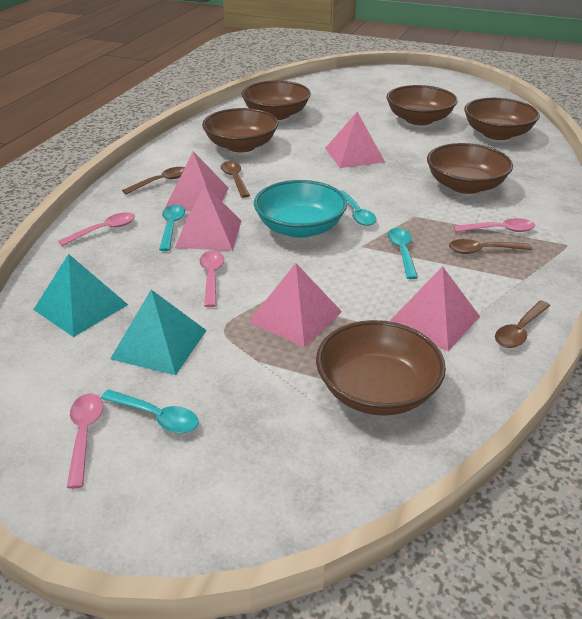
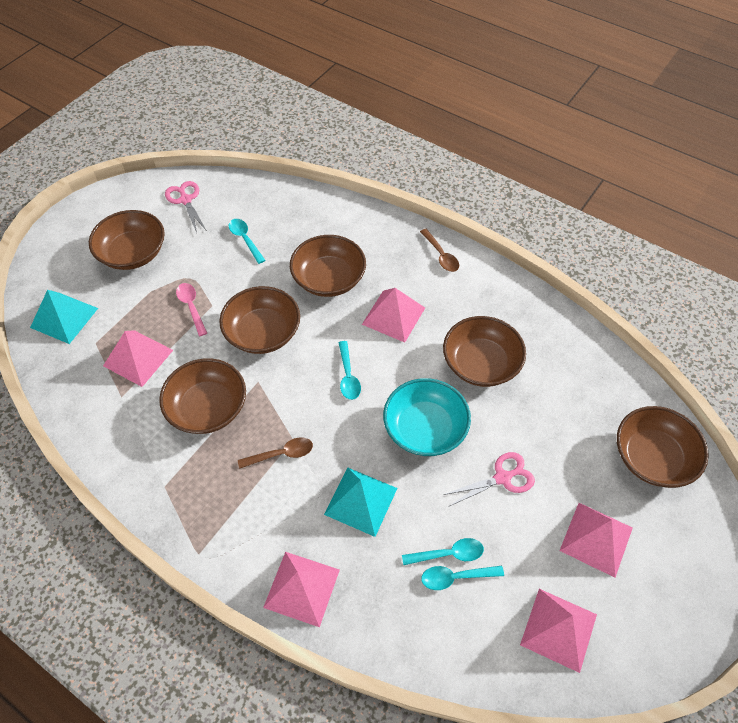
brown spoon: [122,167,185,194] [221,161,250,198] [449,239,532,254] [495,300,550,348] = 4 -> [238,437,313,469] [420,229,459,272] = 2
pink scissors: none = 0 -> [165,181,206,233] [444,452,535,506] = 2
pink spoon: [58,212,135,246] [67,393,103,489] [199,251,224,307] [454,218,535,232] = 4 -> [176,283,207,336] = 1

